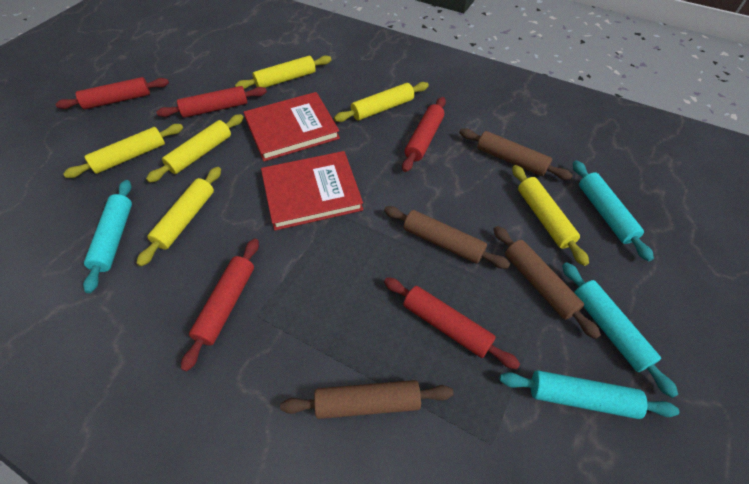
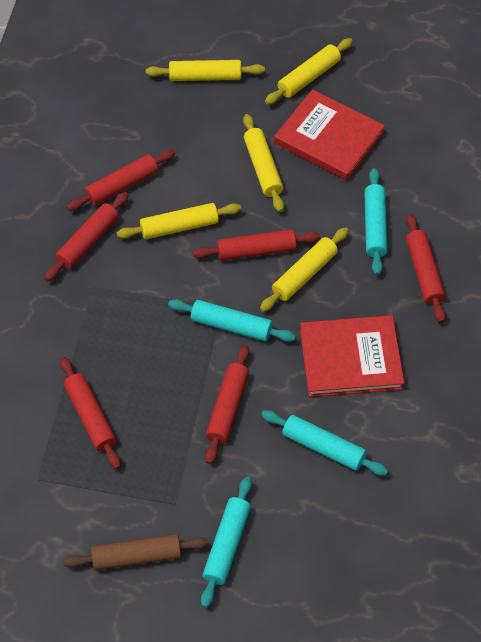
brown rolling pin: [280,380,454,419] [384,206,510,269] [459,128,573,180] [493,226,601,339] = 4 -> [63,534,209,570] = 1
red rolling pin: [56,77,169,109] [156,86,267,118] [181,239,259,372] [384,277,520,369] [402,97,446,172] = 5 -> [44,192,129,281] [60,357,121,469] [67,150,175,211] [193,229,320,261] [205,344,249,464] [406,214,446,323] = 6
yellow rolling pin: [63,124,183,178] [136,167,221,266] [146,114,244,183] [235,55,332,89] [334,82,429,122] [512,165,589,266] = 6 -> [117,203,241,239] [146,60,265,81] [243,114,284,212] [260,227,349,312] [265,38,353,105] = 5

